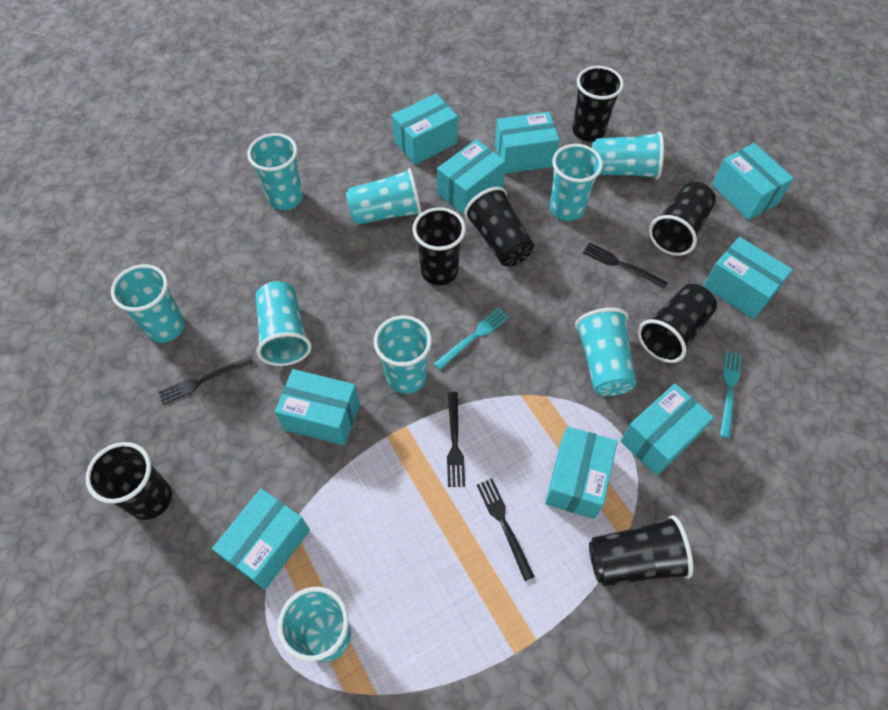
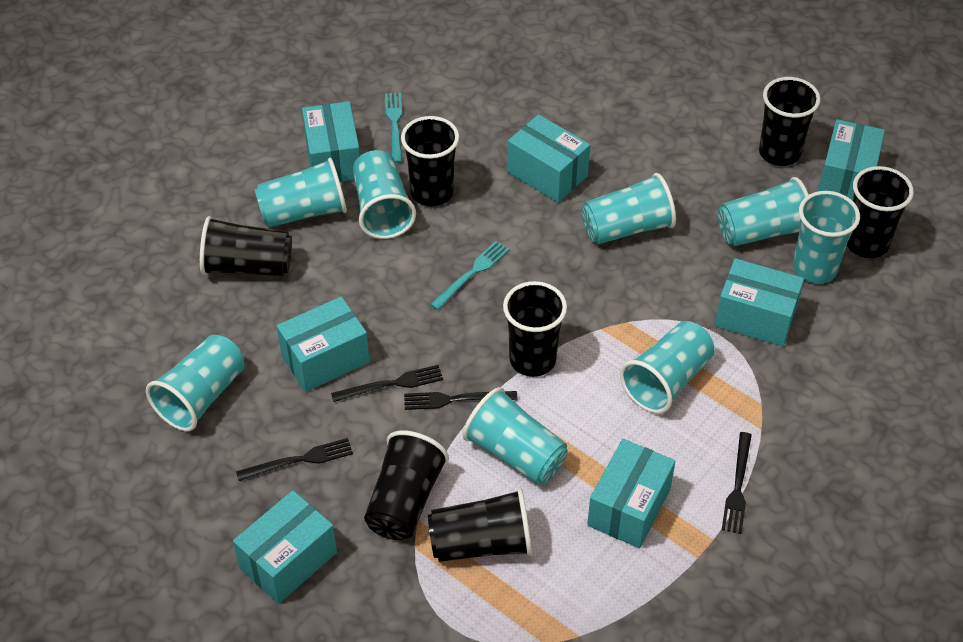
turquoise box: [212,489,310,590] [275,369,360,446] [392,94,458,165] [437,139,506,216] [495,112,560,174] [545,426,617,519] [620,384,714,475] [703,237,793,319] [712,143,794,220] = 9 -> [233,490,337,604] [277,296,370,392] [302,101,360,182] [507,114,590,203] [587,439,675,548] [715,258,804,347] [818,119,885,201] = 7
turquoise cup: [111,264,185,343] [247,133,303,210] [256,281,312,366] [278,587,351,662] [346,168,421,225] [374,315,432,394] [550,144,603,221] [575,308,636,396] [592,131,664,179] = 9 -> [146,335,245,431] [254,158,347,227] [353,150,416,239] [463,387,568,485] [581,173,676,244] [620,321,715,414] [718,177,809,246] [793,191,860,283] = 8

